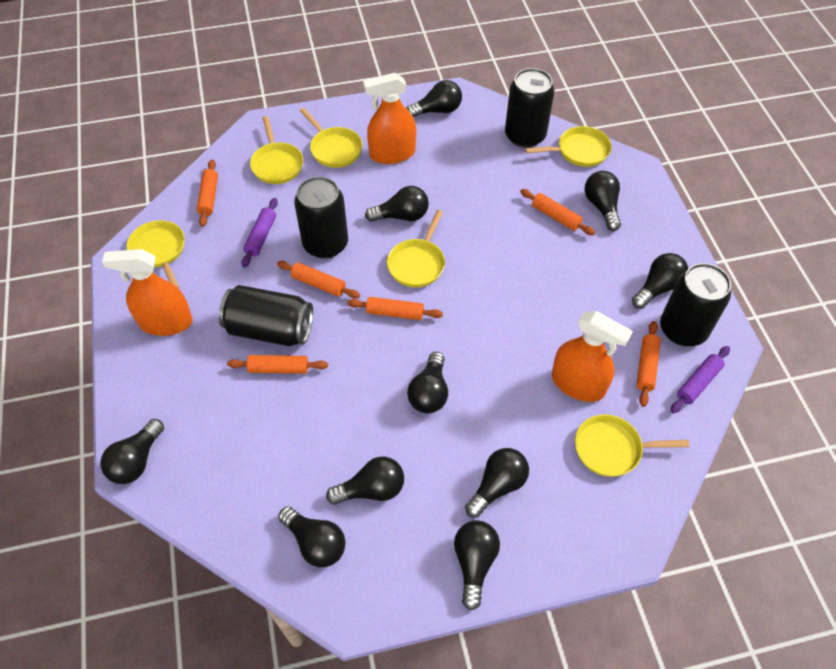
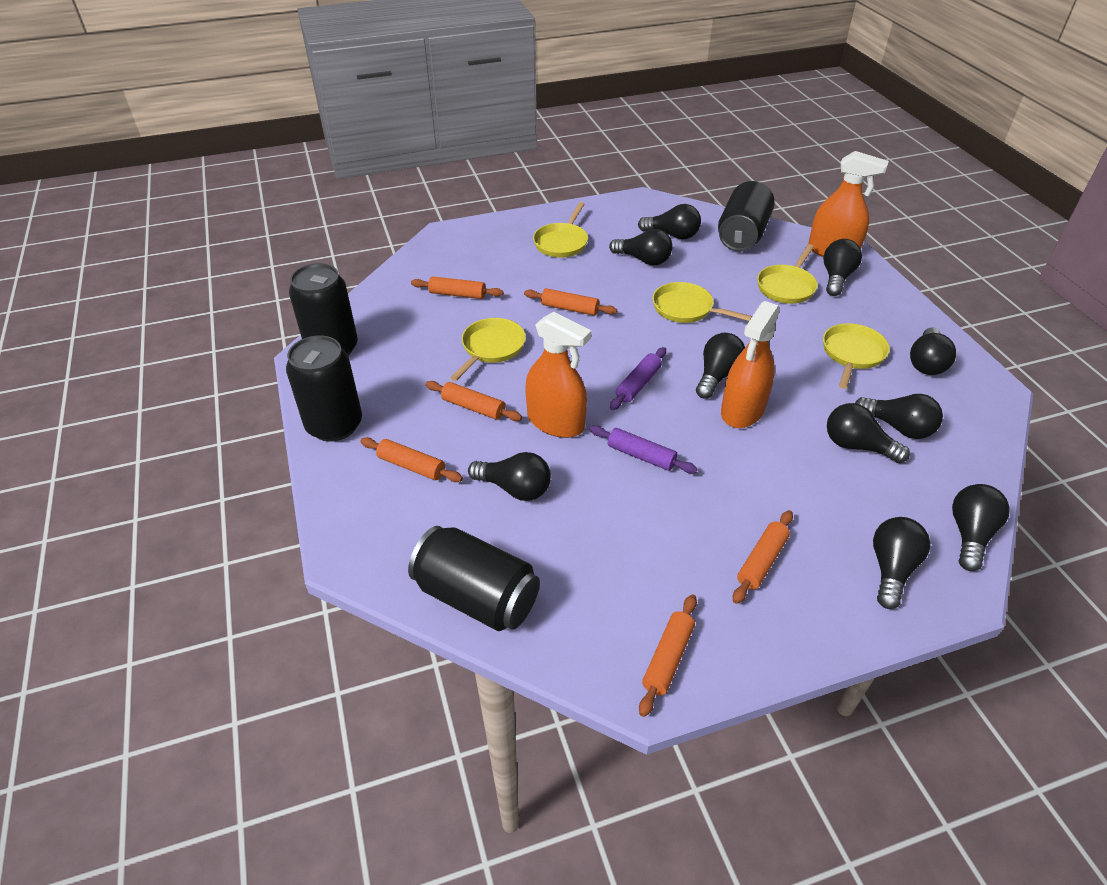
yellow pan: [127,220,185,289] [250,116,303,184] [300,108,362,168] [387,210,445,288] [525,126,612,167] [575,414,690,477] = 6 -> [450,318,526,381] [533,202,588,258] [653,282,752,323] [757,244,818,304] [823,323,890,389] = 5

